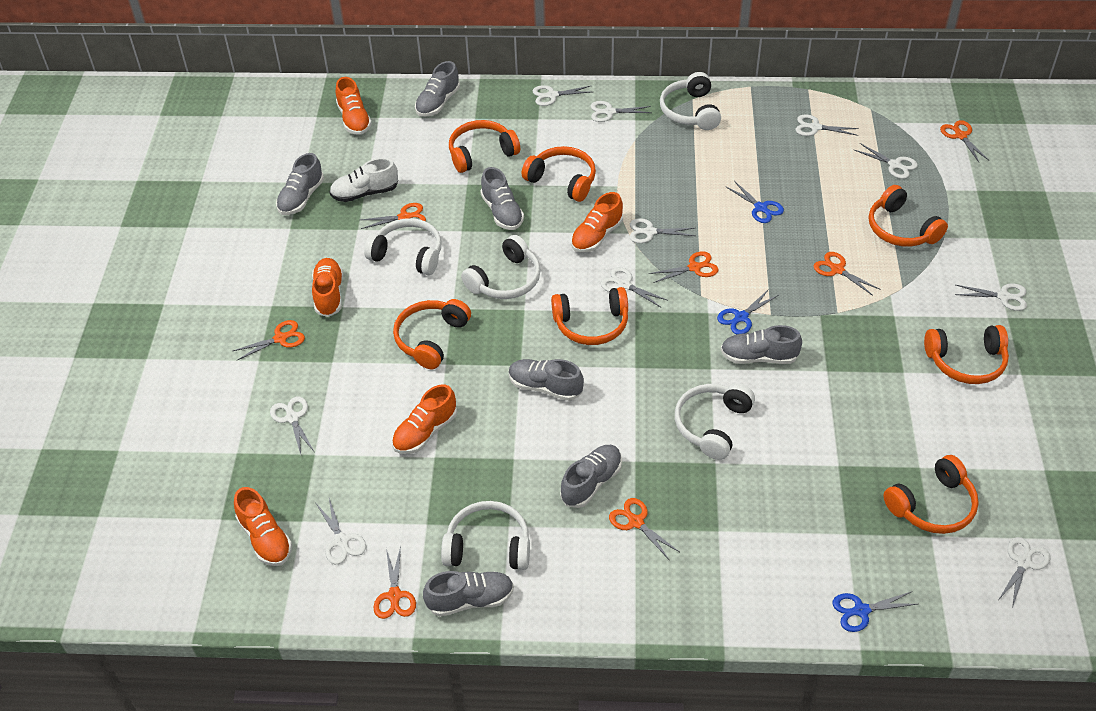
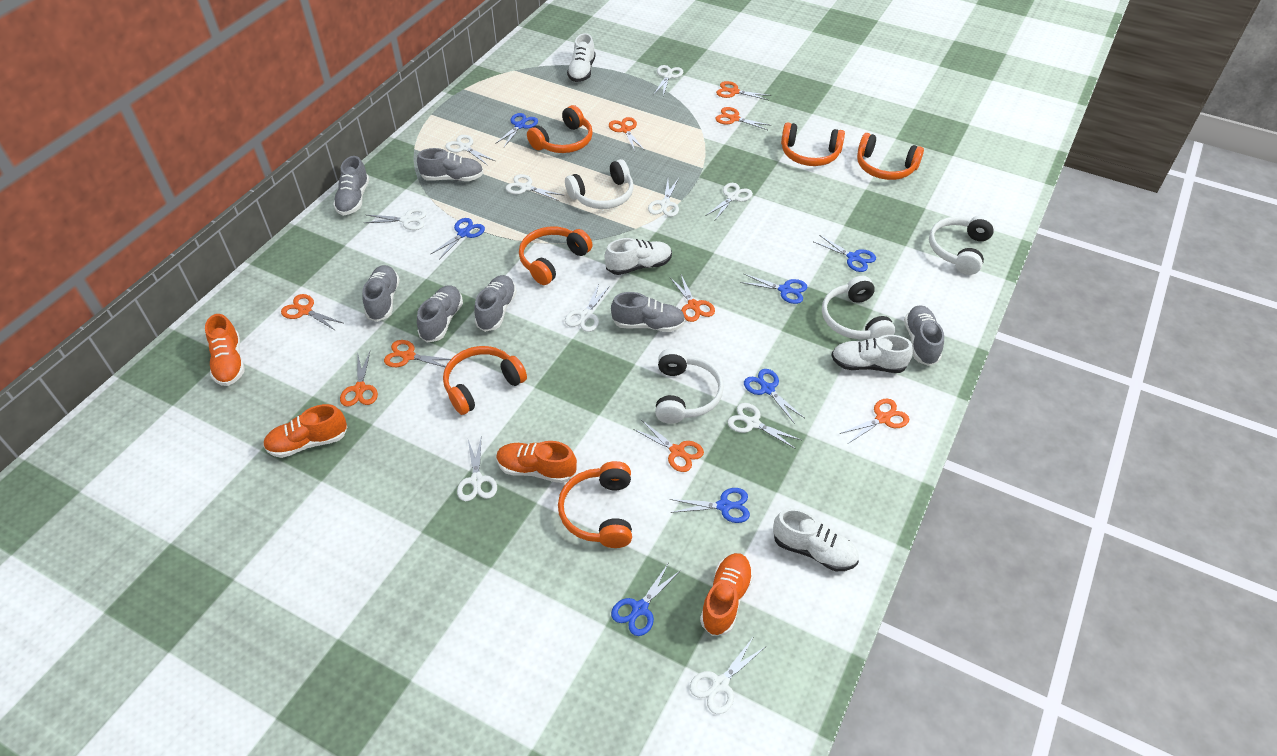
blue scissors: [717,289,779,334] [725,181,784,223] [832,591,917,632] = 3 -> [430,218,485,260] [495,113,538,147] [611,562,681,636] [670,488,750,523] [740,274,807,304] [744,369,804,424] [814,235,876,272] = 7
orange headphones: [393,299,471,369] [449,120,520,173] [522,146,596,202] [551,287,628,345] [869,185,948,247] [883,455,979,534] [924,325,1009,384] = 7 -> [443,346,527,415] [519,226,593,285] [527,105,593,153] [558,461,632,548] [781,122,845,166] [857,133,924,180] = 6
orange scissors: [233,320,305,360] [361,203,426,229] [373,546,416,619] [609,498,679,561] [649,251,718,283] [814,252,879,296] [940,120,989,162] = 7 -> [281,294,343,331] [340,352,378,407] [384,340,451,367] [609,117,644,152] [633,420,704,472] [670,275,715,322] [715,107,772,130] [716,81,771,100] [839,398,909,444] = 9
orange shoe: [234,487,292,566] [312,258,343,317] [336,77,372,135] [392,384,457,454] [571,192,623,253] = 5 -> [205,314,245,386] [263,404,347,458] [496,441,577,483] [700,553,753,636] = 4
white headphones: [364,218,441,275] [441,501,530,570] [461,235,541,299] [660,72,721,130] [675,383,755,460] = 5 -> [565,159,634,209] [655,348,724,424] [822,276,895,339] [929,215,995,275] = 4
white shoe: [330,158,398,202] = 1 -> [567,33,596,82] [605,238,672,275] [773,508,859,571] [831,335,913,373] = 4

